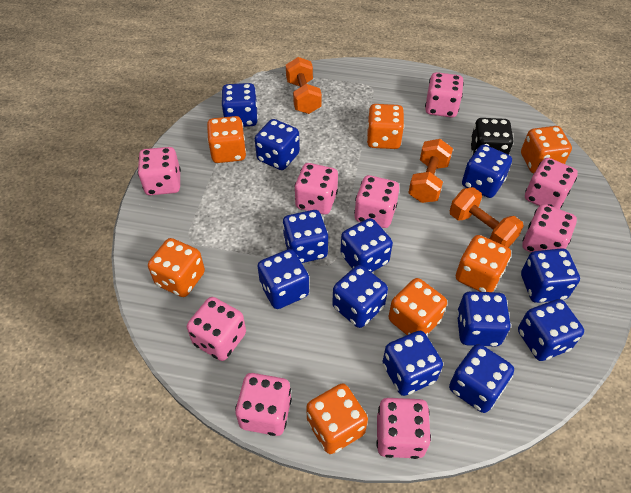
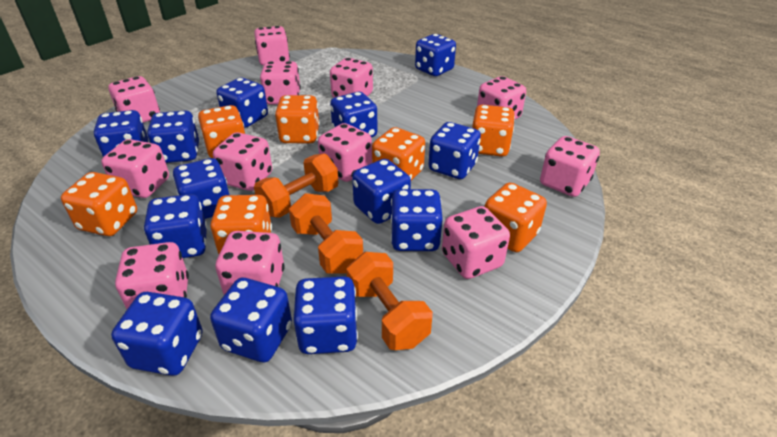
black dice: [470,118,513,156] = 1 -> none = 0
blue dice: [222,83,258,127] [255,119,300,170] [258,249,309,309] [282,210,328,263] [332,265,388,328] [340,218,393,272] [382,331,443,396] [449,344,514,413] [457,291,511,347] [462,145,512,198] [518,299,584,361] [521,248,580,303] = 12 -> [94,110,148,157] [111,292,203,376] [144,194,207,258] [147,111,199,163] [173,158,229,219] [210,278,292,362] [217,78,268,128] [293,276,358,354] [330,92,378,137] [352,159,411,224] [391,189,443,251] [415,34,456,76] [428,122,481,179] = 13
pink dice: [138,147,181,195] [187,297,246,361] [235,373,292,436] [294,163,338,215] [354,175,399,228] [376,398,431,459] [425,72,464,118] [522,204,577,253] [525,158,578,209] = 9 -> [101,139,169,198] [109,76,160,123] [115,242,189,309] [213,132,272,191] [215,231,285,295] [254,26,290,66] [260,61,301,105] [318,123,372,182] [330,58,373,98] [442,206,510,279] [477,76,526,119] [540,136,600,197] = 12

